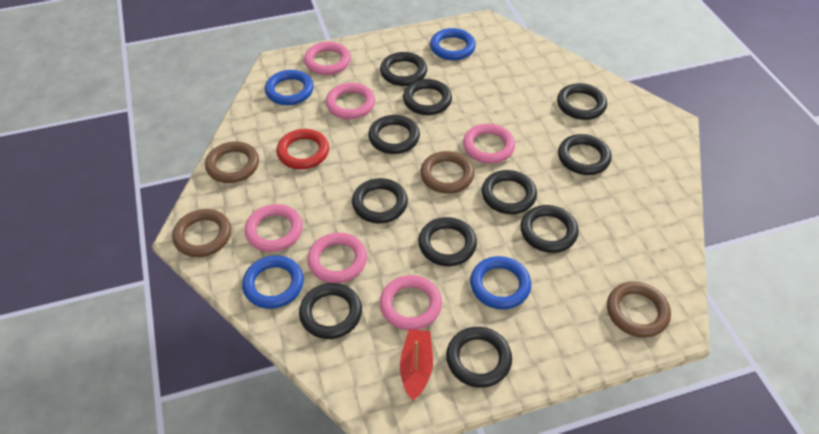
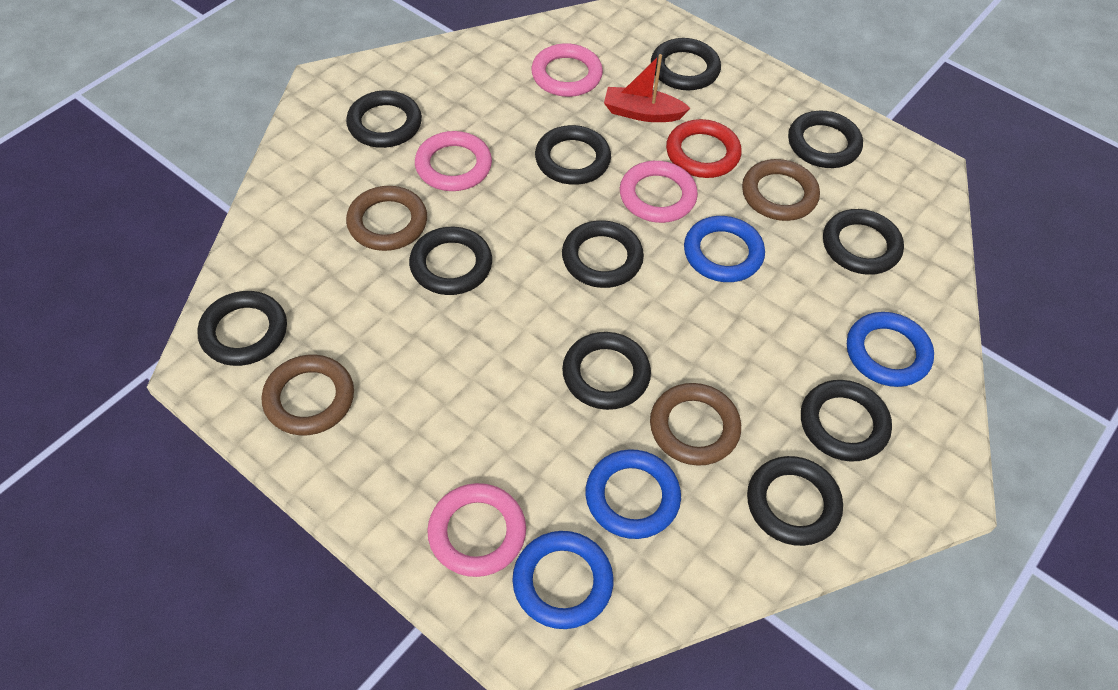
pink ring: [245,204,303,252] [304,42,351,75] [307,233,367,283] [326,83,375,119] [380,275,442,330] [463,124,515,164] = 6 -> [415,131,492,191] [427,483,526,577] [531,43,603,97] [620,161,698,223] = 4

